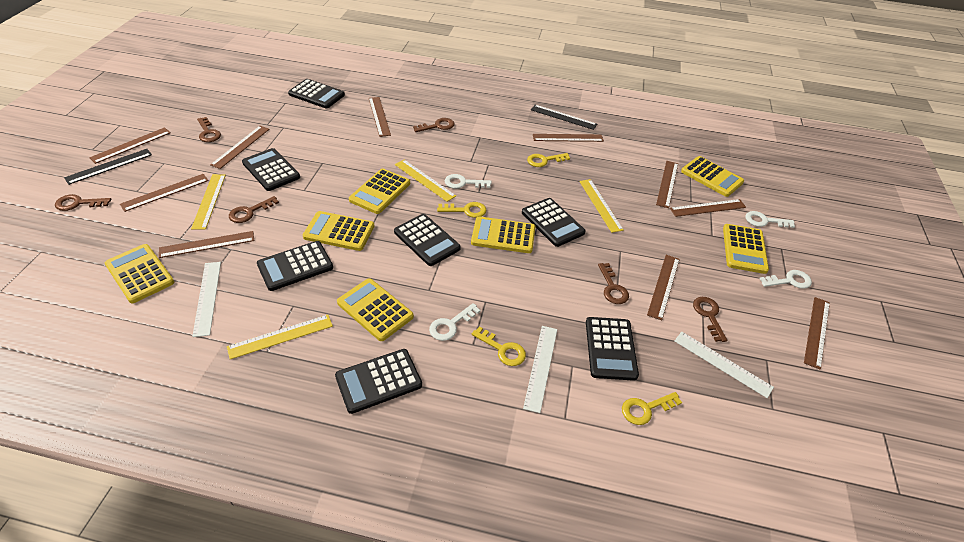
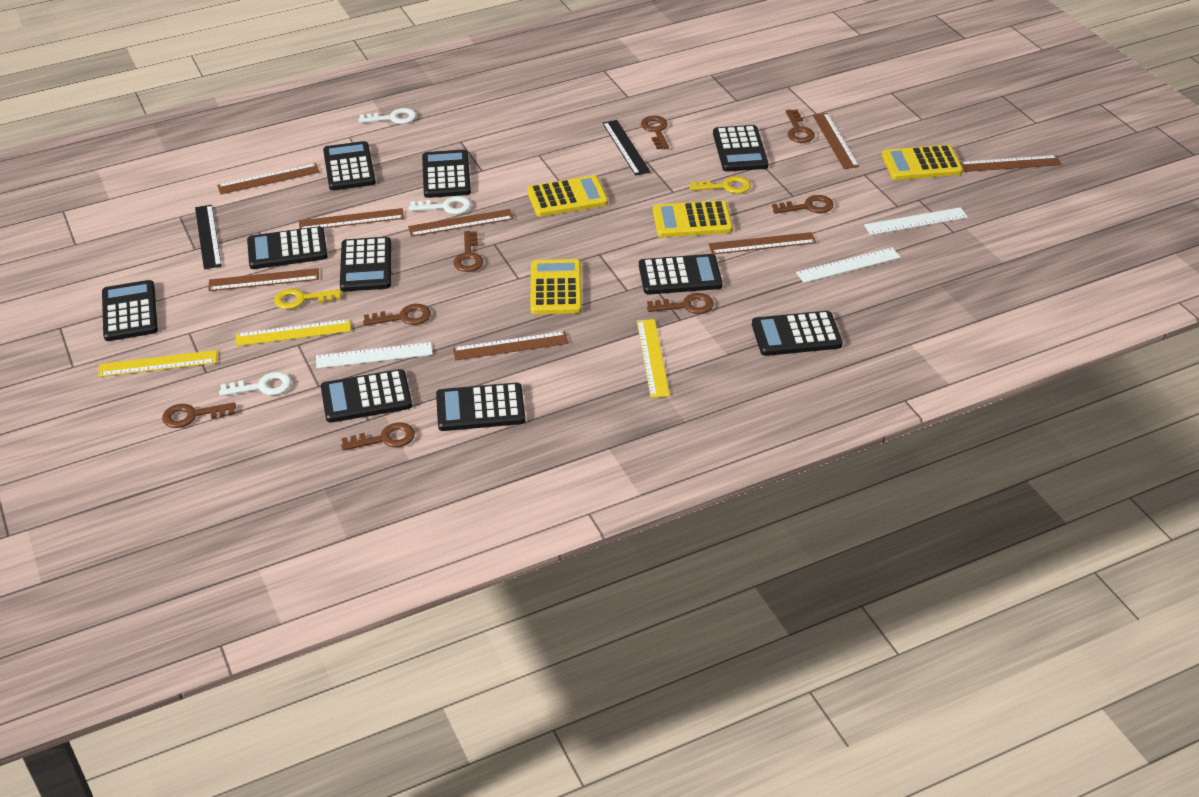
black calculator: [242,148,300,191] [257,241,333,291] [288,79,345,108] [335,349,422,414] [394,214,461,266] [522,198,586,247] [586,317,639,381] = 7 -> [102,280,158,341] [247,226,328,269] [321,369,412,423] [323,141,376,190] [340,237,391,292] [422,150,471,198] [436,383,525,431] [639,254,723,295] [713,125,768,171] [752,311,842,356] = 10
brown key: [55,194,111,211] [197,117,221,142] [229,196,279,223] [413,118,455,132] [598,263,629,304] [693,297,727,342] = 6 -> [162,402,236,428] [341,422,415,451] [363,304,431,326] [453,231,483,272] [641,116,669,149] [647,293,714,314] [772,195,834,214] [786,109,815,143] = 8
brown ruler: [89,127,171,164] [120,174,209,212] [159,231,254,258] [210,126,270,169] [369,97,391,137] [533,134,604,142] [647,255,680,321] [656,161,678,208] [670,199,746,217] [804,297,830,370] = 10 -> [208,268,319,291] [217,163,320,194] [299,208,404,229] [408,209,514,237] [453,331,569,361] [709,232,816,254] [813,113,859,169] [960,155,1062,172] = 8
white key: [429,303,480,341] [445,174,492,189] [745,211,795,228] [760,270,812,289] = 4 -> [219,372,291,396] [358,108,416,124] [409,196,471,214] = 3
yellow calculator: [105,244,174,303] [303,211,374,251] [337,278,414,341] [349,169,410,214] [471,216,535,253] [681,156,744,197] [723,224,769,274] = 7 -> [527,175,608,217] [530,259,582,314] [653,200,733,237] [882,145,963,180] = 4
yellow key: [437,202,486,218] [472,326,526,366] [527,153,570,167] [622,392,682,425] = 4 -> [274,289,341,309] [690,176,751,194] = 2
yellow ruler: [191,174,226,230] [227,315,333,359] [395,160,456,202] [579,179,624,233] = 4 -> [98,350,217,377] [236,319,351,346] [637,319,670,398] = 3

